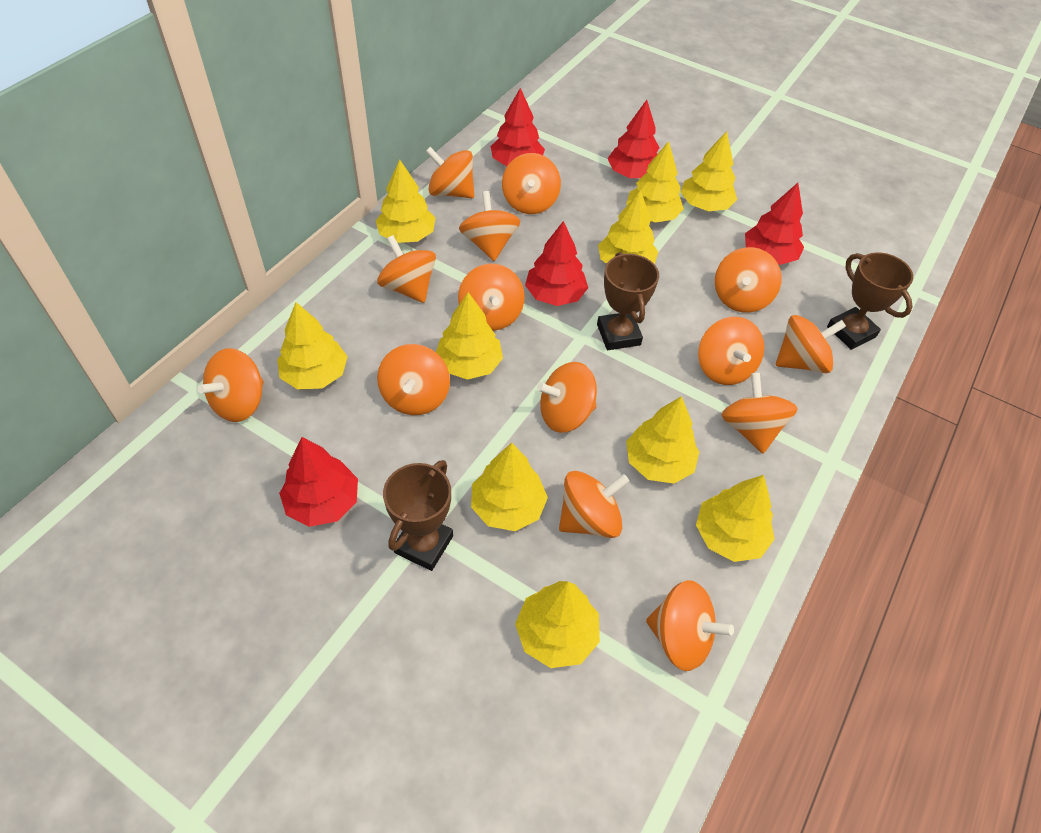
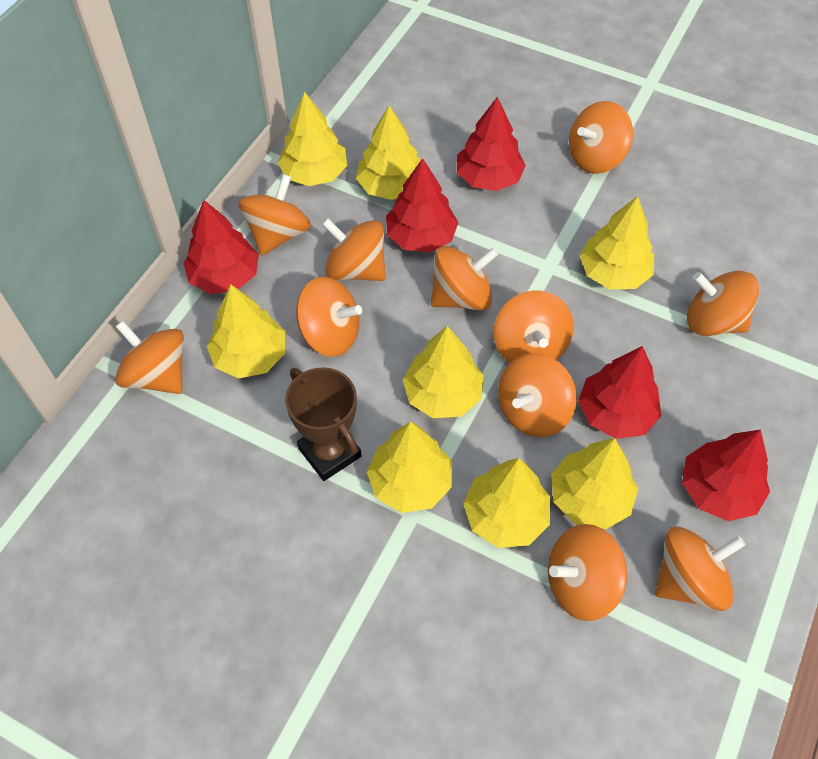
brown trophy: [383,460,453,571] [597,252,659,350] [827,252,913,350] = 3 -> [285,367,361,481] = 1
orange spinning top: [198,348,264,422] [377,235,436,303] [377,344,450,415] [425,147,474,198] [458,264,525,331] [459,191,520,261] [502,153,561,214] [537,362,597,433] [559,471,629,538] [646,580,734,671] [698,317,764,385] [715,247,782,313] [721,372,798,454] [776,315,846,373] = 14 -> [115,321,184,394] [238,174,311,256] [296,277,362,357] [322,218,386,281] [431,246,499,310] [493,291,574,363] [498,353,577,437] [548,524,627,621] [569,101,633,174] [655,527,745,611] [687,271,759,336] = 11
yellow tree: [277,302,348,390] [376,160,435,243] [436,292,503,380] [471,443,548,531] [515,581,600,668] [598,190,658,264] [626,141,684,223] [626,396,699,484] [681,131,737,211] [696,475,775,562] = 10 -> [207,284,285,379] [278,92,347,186] [356,105,421,200] [367,421,452,513] [403,326,483,418] [463,458,550,548] [551,438,638,529] [580,196,654,289] = 8

